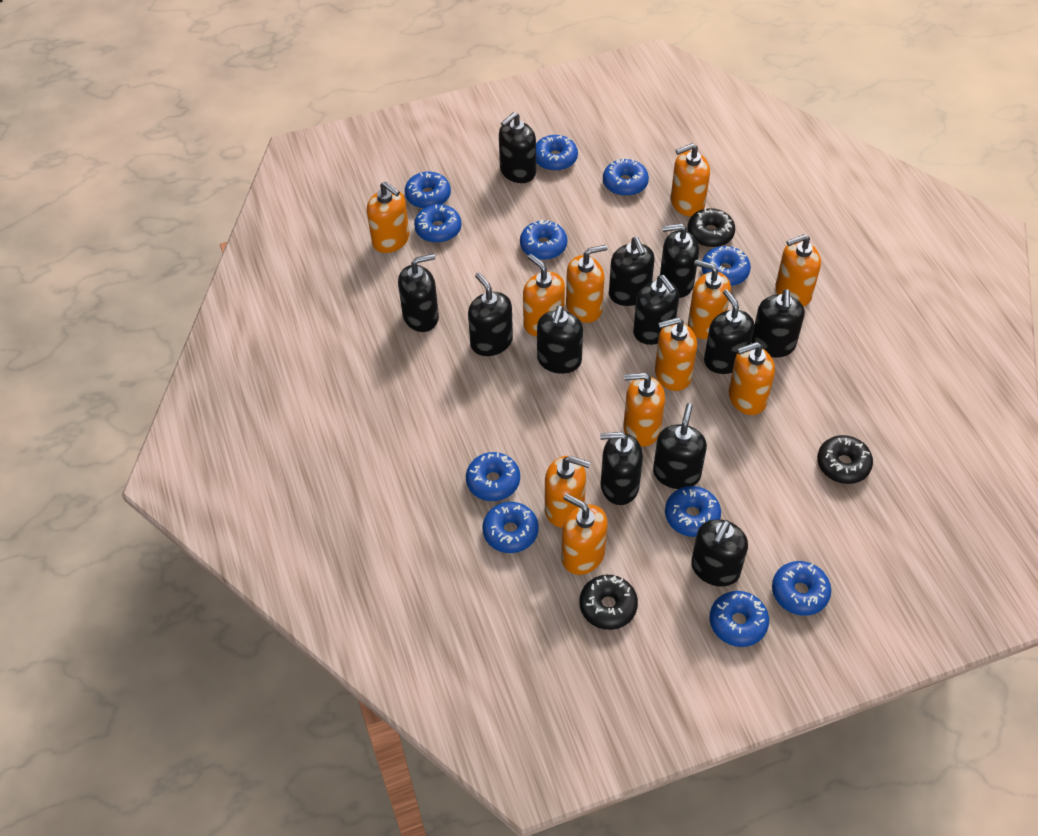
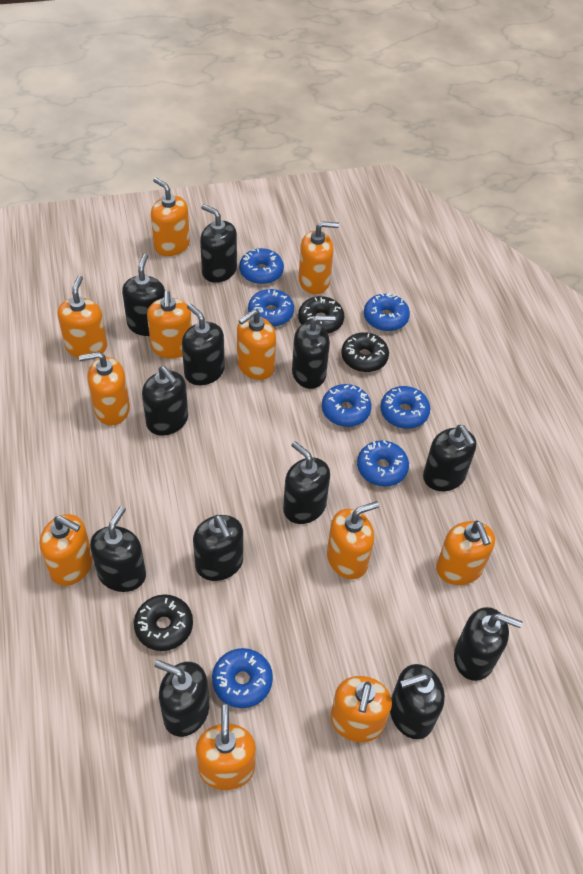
blue donut: [405,172,451,209] [414,204,462,243] [466,452,520,501] [482,502,539,553] [520,220,567,260] [536,135,578,171] [603,158,649,196] [665,486,721,537] [702,246,751,286] [709,591,769,647] [772,561,831,616] = 11 -> [212,648,273,708] [239,248,284,284] [248,289,294,327] [322,384,372,427] [357,440,409,486] [364,293,410,331] [380,386,430,429] = 7

